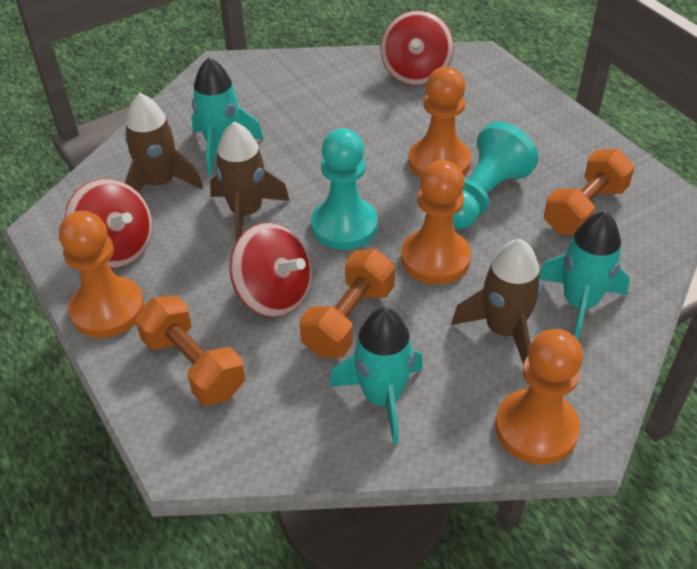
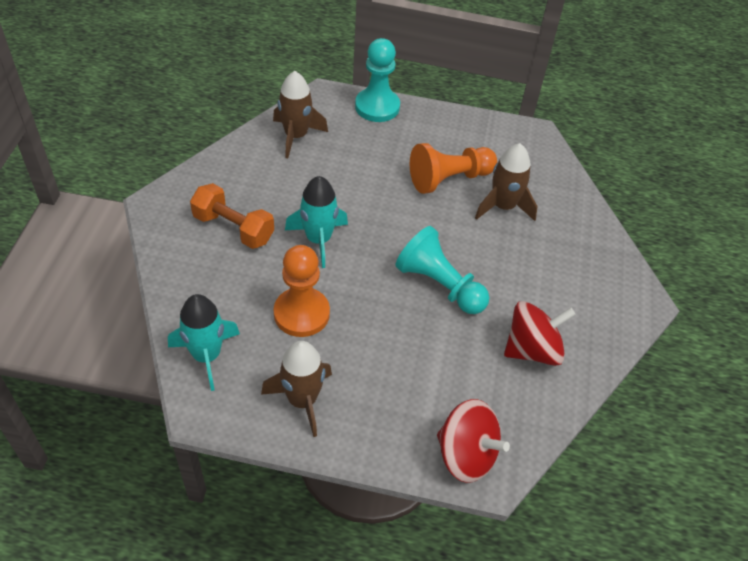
orange dumbbell: [135,295,245,405] [299,249,395,358] [544,149,635,235] = 3 -> [190,183,274,249] = 1
orange pawn: [59,211,144,338] [401,160,471,285] [408,67,471,178] [495,329,583,465] = 4 -> [274,245,330,337] [410,143,497,194] = 2
red spinning top: [64,179,153,268] [229,223,311,317] [380,10,454,86] = 3 -> [437,399,510,483] [504,301,576,366] = 2
turquoise rocket: [192,58,264,175] [329,308,423,445] [539,211,630,340] = 3 -> [168,294,240,391] [285,176,348,268] = 2

